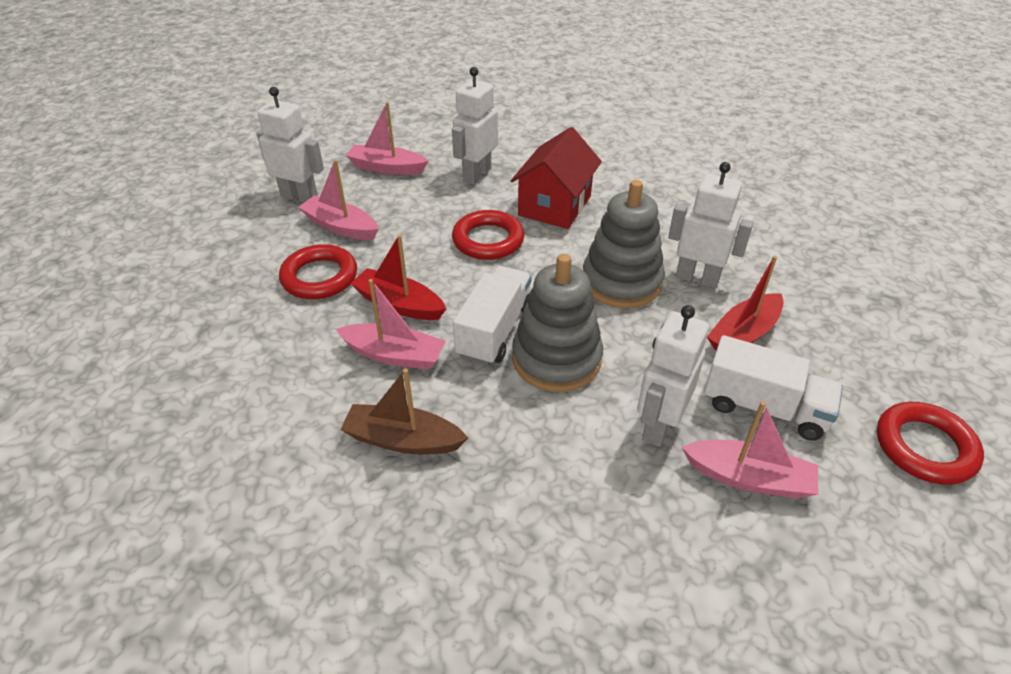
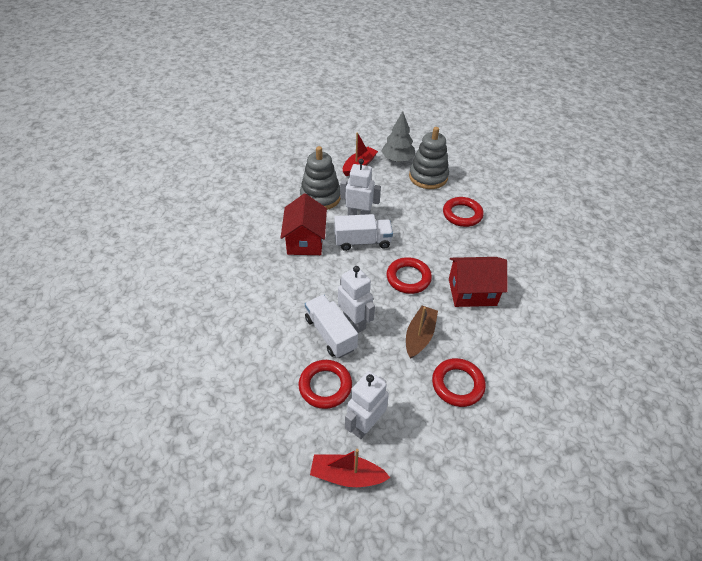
grey tree: none = 0 -> [381,111,415,162] = 1
pink boat: [298,160,379,240] [336,279,446,370] [346,102,428,175] [682,401,818,498] = 4 -> none = 0
red house: [511,127,602,229] = 1 -> [281,193,327,255] [449,257,508,307] = 2
red ring: [279,244,357,299] [452,210,524,260] [877,402,984,485] = 3 -> [299,360,352,409] [386,257,432,294] [432,358,486,407] [443,197,484,227] = 4
white robot: [257,87,324,202] [452,67,498,185] [637,305,709,447] [668,162,753,288] = 4 -> [338,266,375,333] [340,159,381,215] [345,371,389,439] = 3

